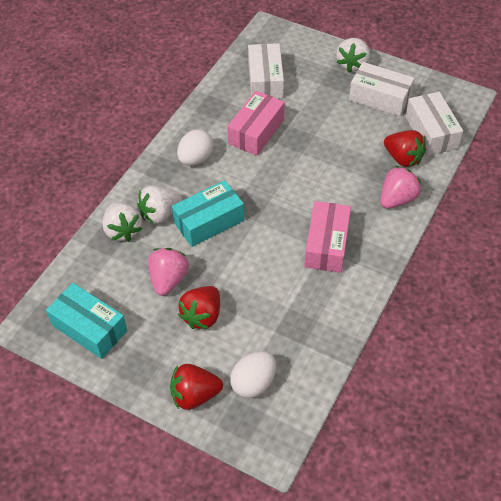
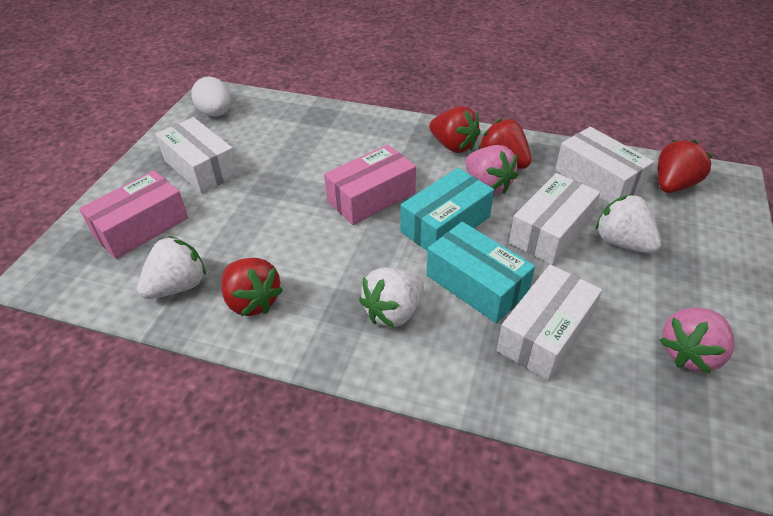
red strawberry: [170,364,223,410] [178,286,220,329] [384,130,426,167] = 3 -> [221,258,283,316] [429,106,481,153] [478,118,531,169] [658,140,713,193] = 4
white box: [248,43,284,99] [349,62,415,116] [405,92,463,156] = 3 -> [155,117,239,193] [497,264,602,381] [509,173,600,265] [555,127,654,204] = 4
white egg: [177,129,213,166] [230,351,276,398] = 2 -> [191,76,231,116] = 1

